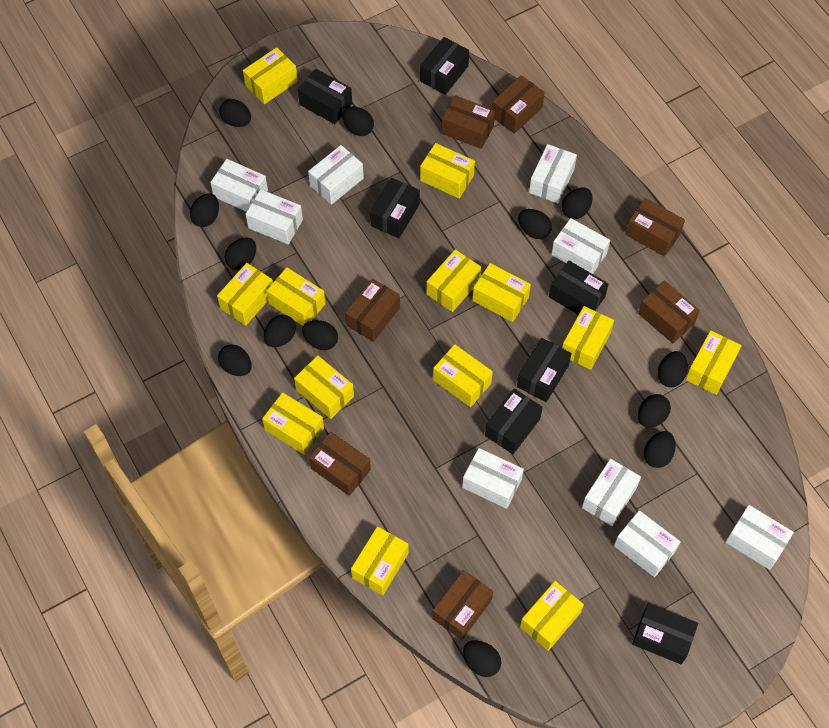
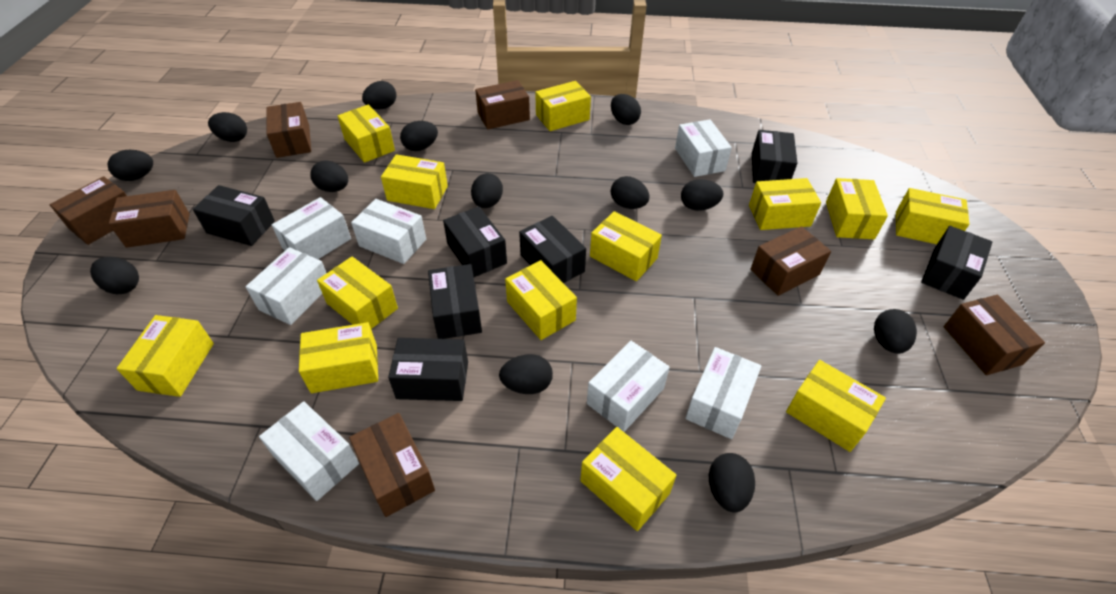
white box: [210,159,268,212] [246,189,303,244] [308,145,364,205] [462,448,524,509] [529,144,577,204] [551,218,610,274] [582,459,641,526] [614,510,680,577] [725,505,794,570] = 9 -> [246,247,327,325] [259,401,359,501] [272,197,351,259] [351,199,426,264] [587,341,670,432] [675,120,732,177] [685,347,761,439] = 7

